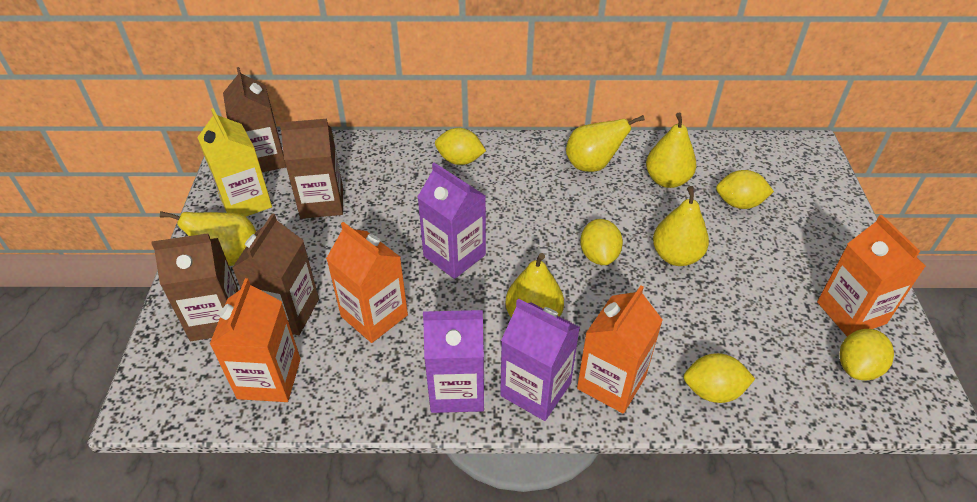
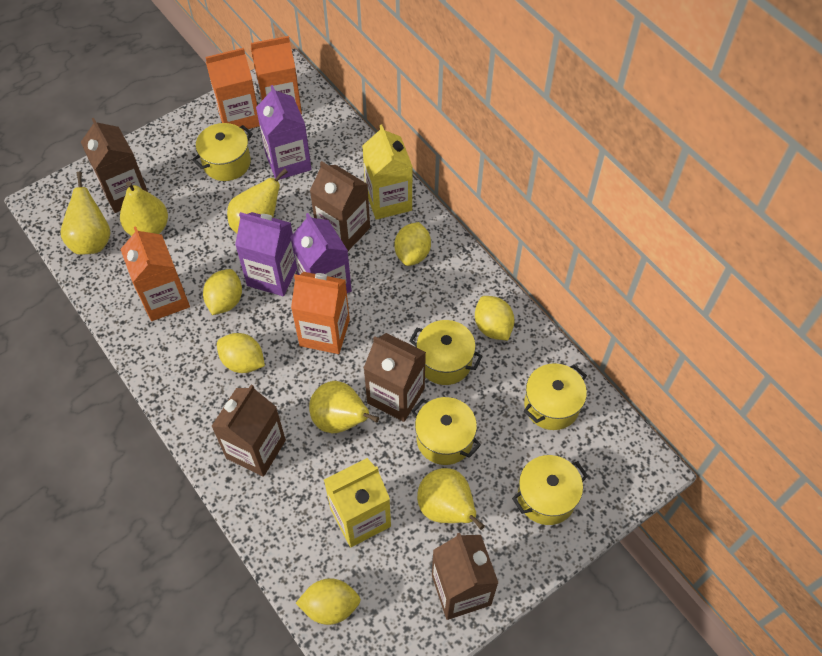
brown carton: [151,233,239,341] [223,67,286,172] [232,213,319,335] [280,119,343,219] = 4 -> [81,118,148,213] [211,384,286,477] [310,161,370,251] [364,333,426,422] [432,533,498,620] = 5
yellow carton: [197,108,272,217] = 1 -> [324,458,391,547] [362,125,413,220] = 2
yellow pot: none = 0 -> [192,123,253,181] [409,320,483,385] [411,397,481,465] [512,455,588,525] [524,363,587,430] = 5

